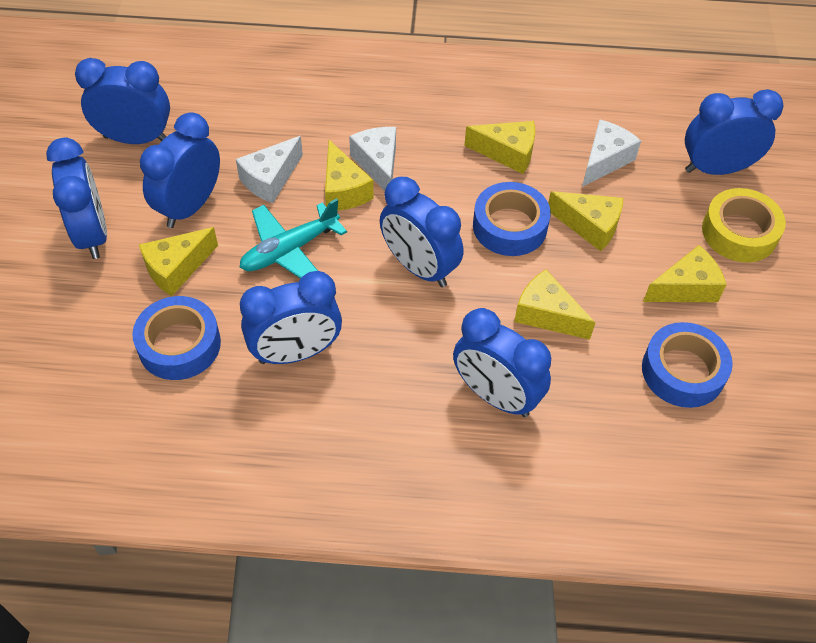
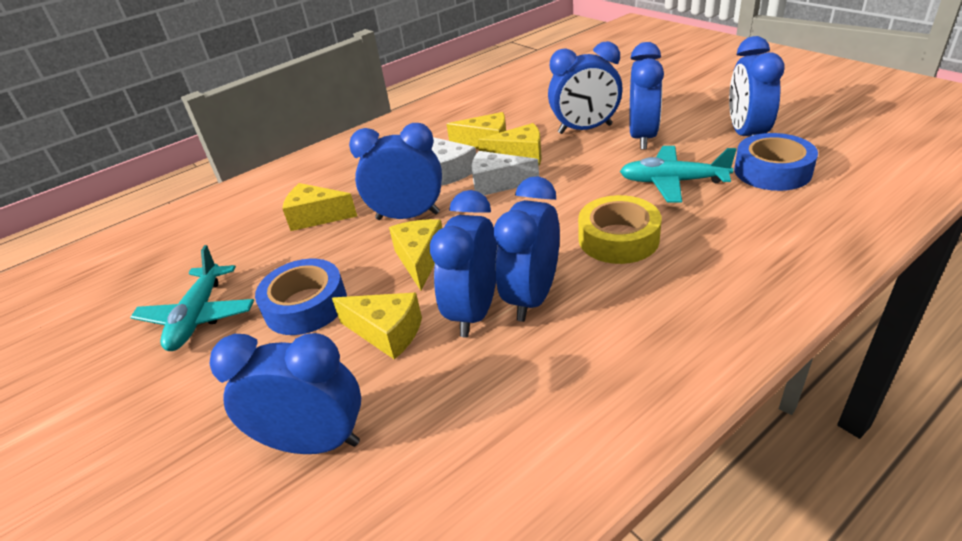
blue tape: [132,296,221,380] [473,182,551,256] [642,322,733,408] = 3 -> [255,259,347,335] [734,133,818,191] = 2
turquoise plane: [239,198,347,278] = 1 -> [130,245,254,351] [620,146,737,203] = 2
white cheese: [236,136,303,203] [349,127,396,191] [582,119,641,187] = 3 -> [431,137,476,186] [472,151,539,195] = 2
yellow cheese: [139,227,218,296] [325,140,374,211] [464,121,535,174] [514,269,595,340] [548,191,623,251] [643,245,726,302] = 6 -> [282,183,357,231] [332,293,422,360] [389,219,442,291] [447,112,506,149] [478,123,541,166] = 5

